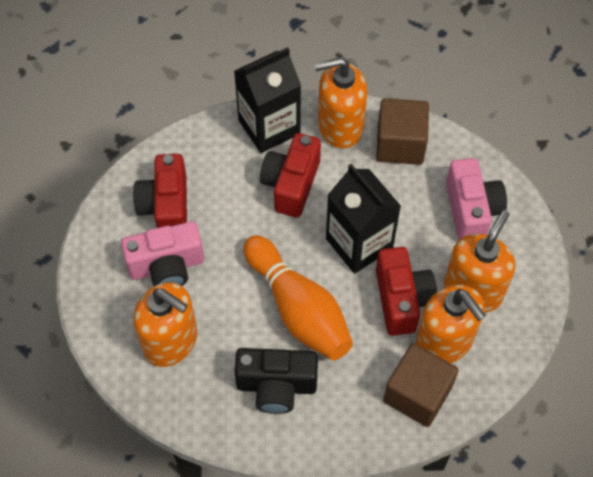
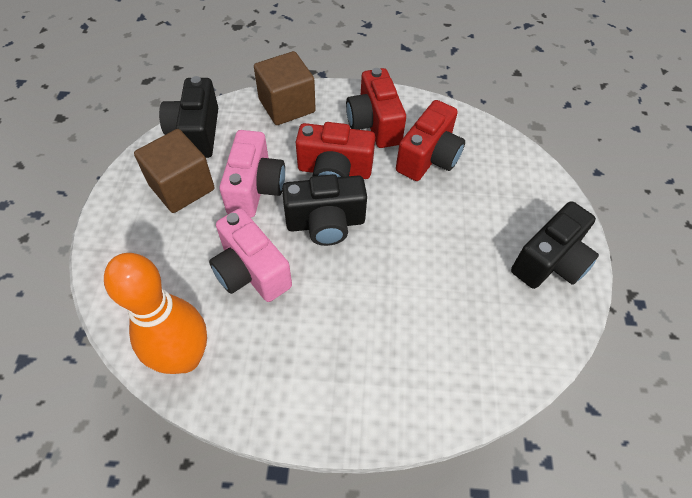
black camera: [234,348,318,414] = 1 -> [159,76,218,158] [282,174,367,246] [511,201,599,289] = 3
black carton: [234,47,301,153] [326,164,401,274] = 2 -> none = 0
orange soap dispenser: [133,282,197,367] [314,57,368,148] [416,285,486,363] [444,210,515,313] = 4 -> none = 0

